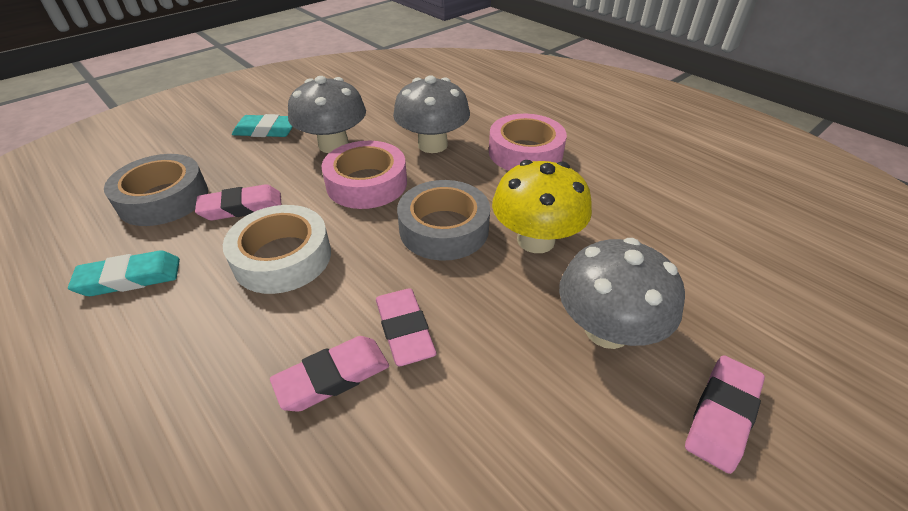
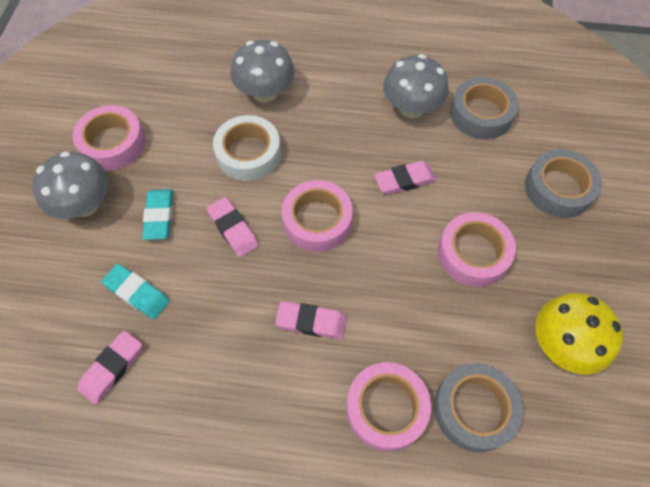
grey tape: [104,154,208,226] [397,180,490,261] = 2 -> [434,363,523,452] [450,77,519,139] [525,149,602,218] = 3
pink tape: [321,141,407,209] [489,114,567,171] = 2 -> [73,105,145,170] [282,180,353,252] [346,362,431,451] [438,212,516,287] = 4

